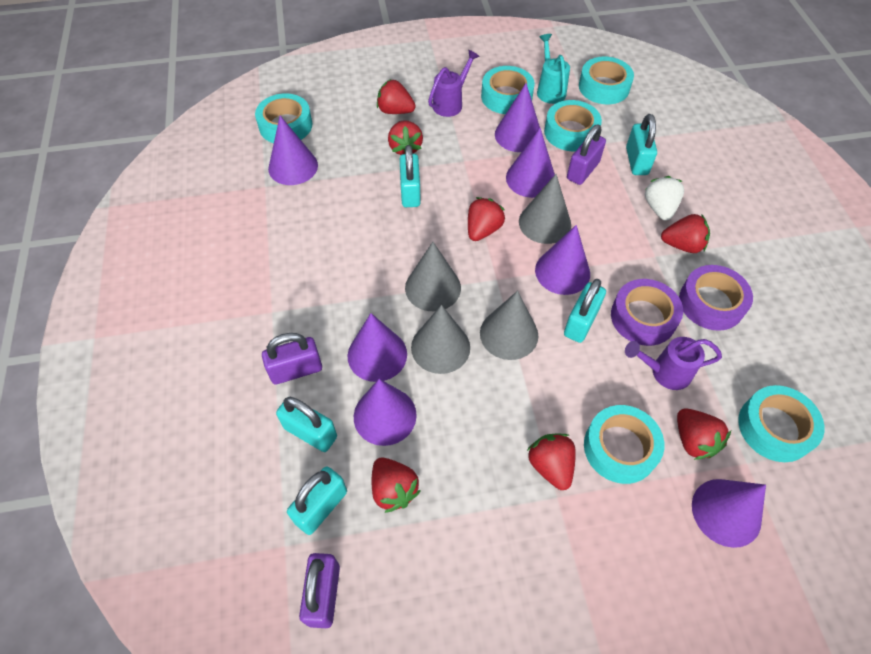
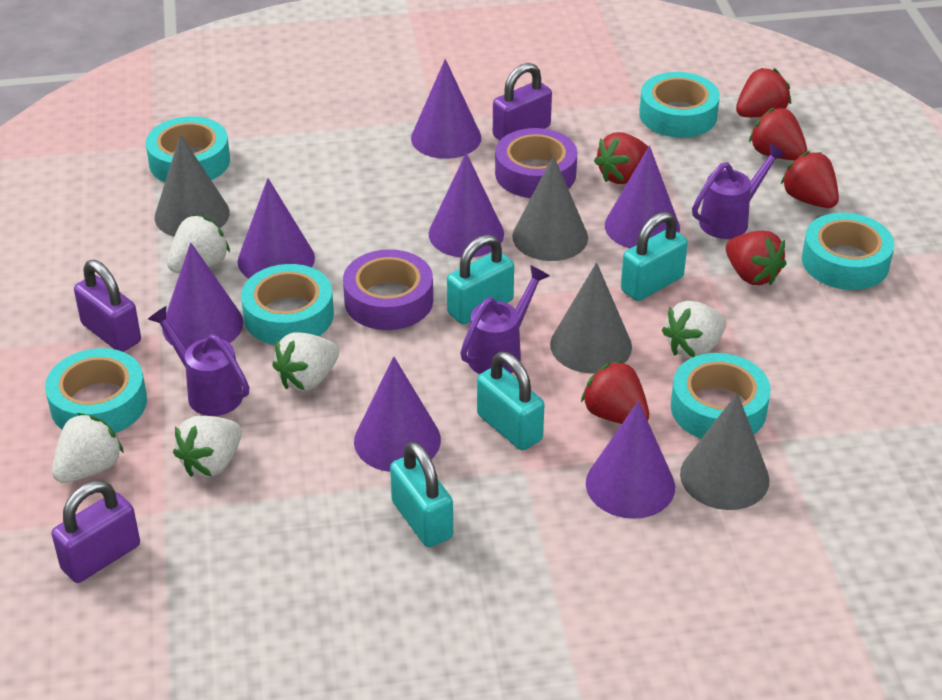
purple watering can: [428,50,479,117] [625,337,722,390] = 2 -> [148,306,249,416] [460,265,549,374] [692,143,787,239] = 3
red strawberry: [372,458,420,513] [377,79,416,114] [388,120,423,155] [468,197,505,241] [527,433,576,490] [661,214,710,253] [677,408,731,460] = 7 -> [581,360,649,424] [594,132,648,184] [726,230,787,285] [736,68,791,117] [749,107,807,160] [781,151,839,208] = 6
turquoise padlock: [276,397,337,452] [287,467,347,535] [400,145,421,207] [564,279,606,343] [626,114,657,175] = 5 -> [390,442,453,547] [447,234,514,325] [477,352,544,450] [621,212,688,301] = 4
turquoise watering can: [537,34,570,104] = 1 -> none = 0
white strawberry: [645,176,684,220] = 1 -> [52,413,124,483] [167,215,230,273] [173,416,242,477] [272,332,339,391] [662,301,727,358] = 5

